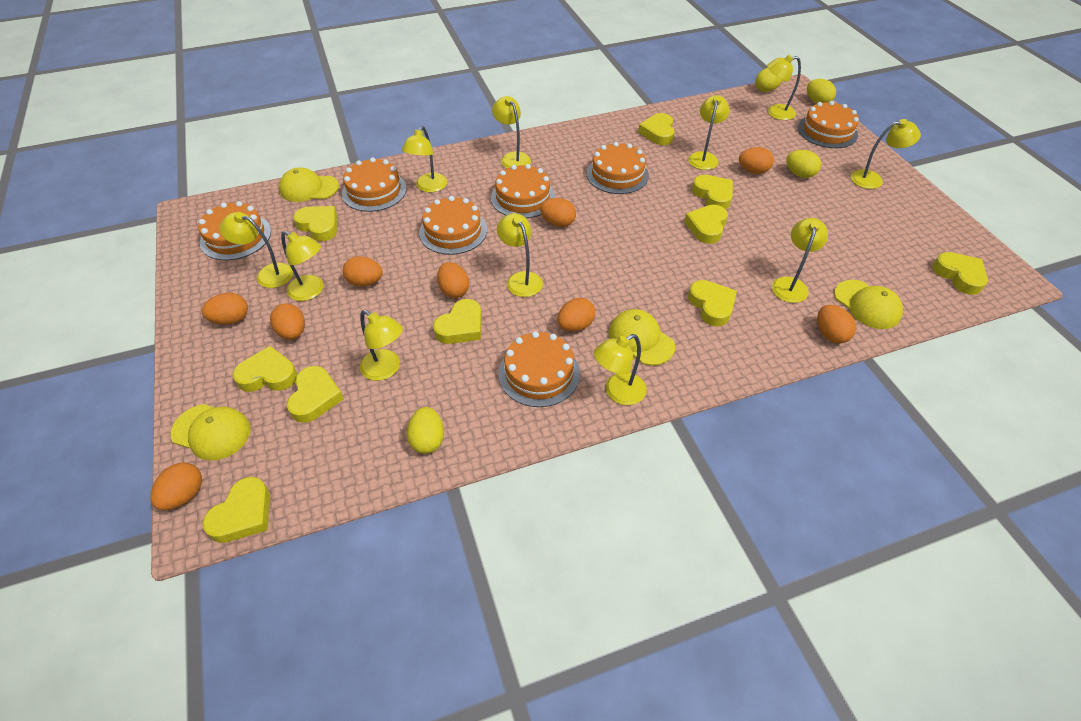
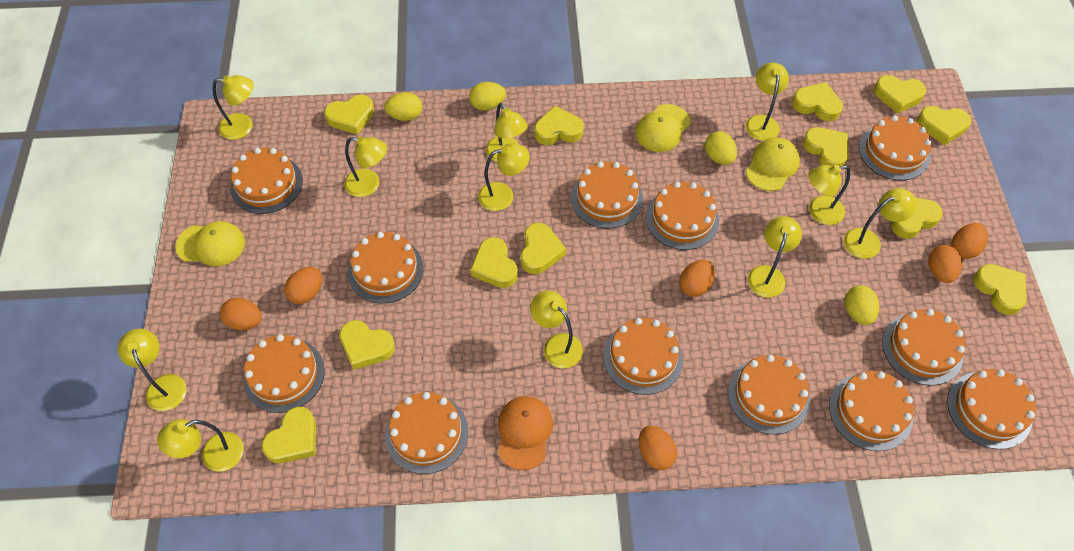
orange cake: [198,201,271,260] [342,157,406,212] [419,196,487,255] [491,164,555,218] [498,331,580,407] [587,142,649,194] [798,101,859,148] = 7 -> [230,148,303,214] [243,334,325,413] [348,232,424,304] [385,392,468,474] [571,161,643,229] [603,318,683,395] [646,182,719,250] [728,355,810,434] [829,371,914,451] [859,115,931,181] [882,309,965,386] [947,369,1036,449] = 12
orange cap: none = 0 -> [498,396,553,470] = 1
orange egg: [150,463,202,510] [202,293,248,325] [270,303,305,340] [343,256,383,287] [437,262,469,298] [540,198,576,227] [557,298,595,331] [739,147,774,174] [817,305,856,344] = 9 -> [220,298,262,330] [284,267,322,304] [639,426,677,470] [679,260,715,297] [928,245,962,283] [952,223,988,259] = 6
yellow cap: [171,404,251,461] [279,168,339,202] [609,309,675,366] [834,280,903,329] = 4 -> [175,221,245,266] [635,104,691,152] [746,137,800,191] = 3
yellow heart: [202,477,270,543] [233,346,297,392] [287,366,344,423] [293,206,337,241] [433,299,482,344] [638,113,675,145] [684,205,728,244] [688,280,737,326] [692,175,733,209] [933,252,988,295] = 10 -> [261,407,316,463] [324,95,374,135] [339,320,395,370] [470,237,518,288] [521,223,566,274] [534,106,584,145] [792,82,843,121] [803,127,848,167] [874,75,927,113] [891,197,943,239] [917,106,971,145] [973,264,1027,315] = 12

